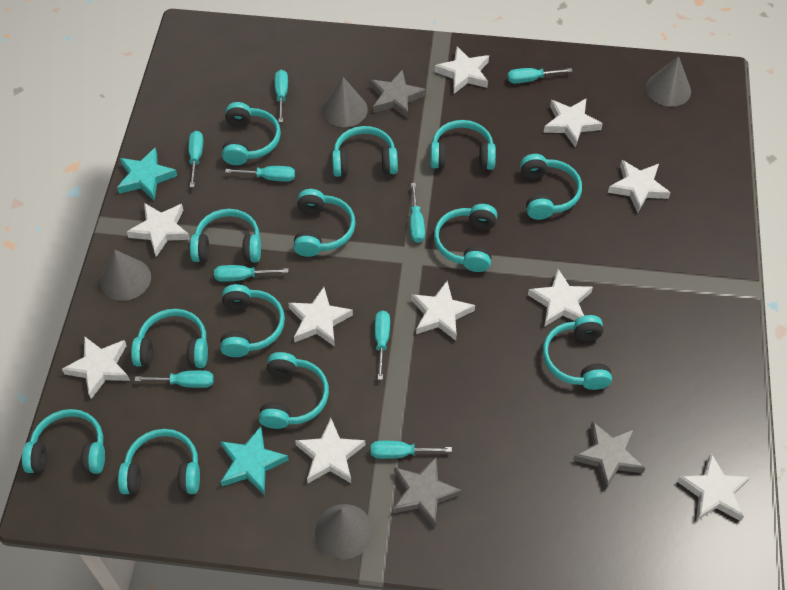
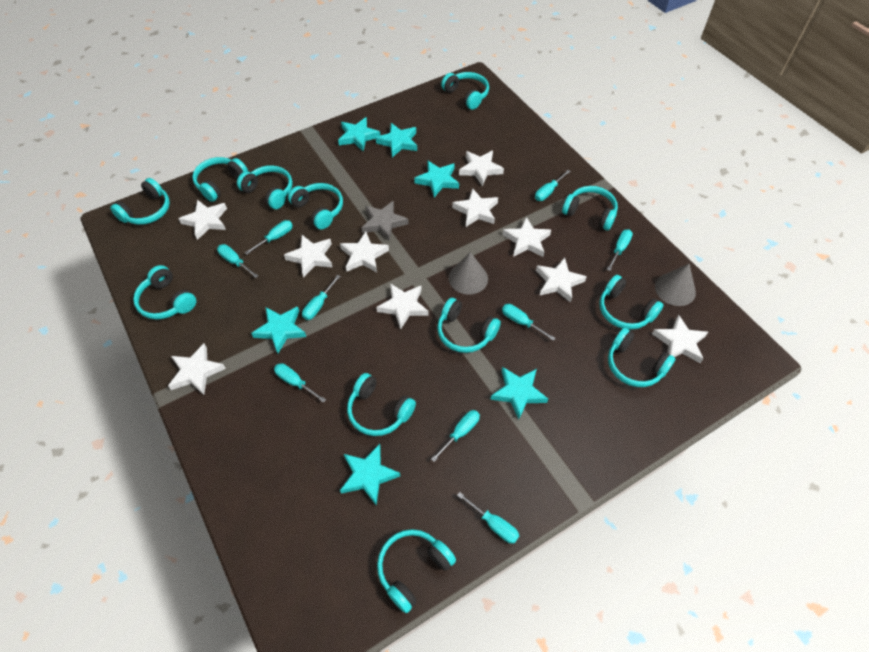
grey cone: [100,250,151,301] [315,504,373,559] [322,77,368,127] [646,56,691,107] = 4 -> [449,252,488,295] [655,264,696,306] = 2
grey star: [370,70,426,119] [393,457,462,528] [573,421,645,490] = 3 -> [362,201,409,241] = 1
turquoise headphones: [22,409,105,474] [118,429,200,494] [131,309,208,368] [190,209,261,262] [220,284,285,357] [222,102,281,165] [259,352,329,429] [293,189,356,257] [332,126,398,177] [430,120,496,170] [434,204,497,272] [520,154,582,220] [543,315,612,390] = 13 -> [110,178,170,225] [133,265,196,319] [192,157,248,202] [237,165,293,209] [288,183,343,229] [347,373,416,436] [377,529,456,613] [437,298,501,353] [441,72,489,110] [562,186,618,230] [599,275,663,330] [608,328,675,387] = 12
turquoise star: [117,148,177,200] [220,426,289,495] = 2 -> [251,307,306,353] [338,117,381,151] [340,444,400,505] [376,123,417,157] [414,160,459,197] [490,367,548,419] = 6

